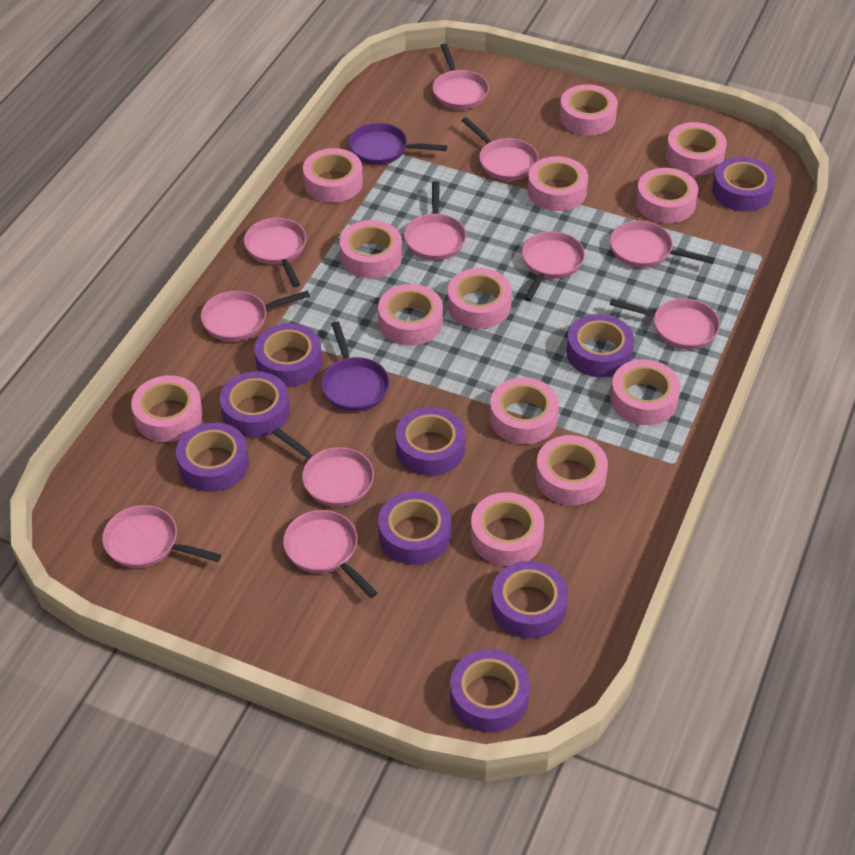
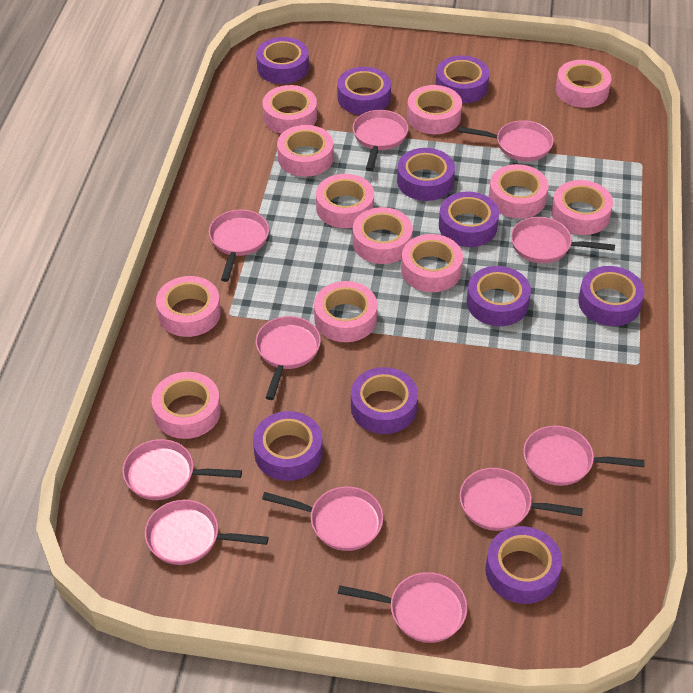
pink tape: [131,375,203,442] [303,148,363,203] [340,220,402,278] [378,284,443,346] [448,268,512,329] [471,492,544,566] [490,377,559,444] [527,156,588,211] [536,435,608,505] [559,84,618,135] [610,359,680,425] [636,168,698,223] [666,122,727,175] = 13 -> [152,372,221,439] [156,276,221,337] [262,85,317,134] [277,125,334,177] [314,281,377,342] [316,174,374,228] [353,207,413,264] [401,234,463,292] [407,85,462,134] [489,164,549,218] [551,180,613,235] [556,60,612,108] = 12
purple pan: [321,321,389,412] [349,123,447,165] = 2 -> none = 0
purple tape: [176,423,249,492] [220,371,290,438] [254,323,322,387] [378,491,451,565] [396,407,465,476] [450,649,530,732] [491,561,568,639] [566,314,634,377] [712,157,775,212] = 9 -> [253,411,323,481] [256,37,309,84] [337,67,391,115] [351,367,418,434] [397,148,455,201] [435,56,490,103] [439,191,499,247] [467,266,531,326] [485,526,562,604] [578,266,645,326] = 10

